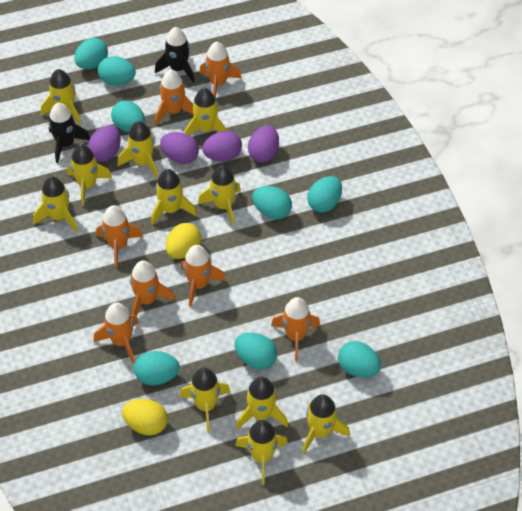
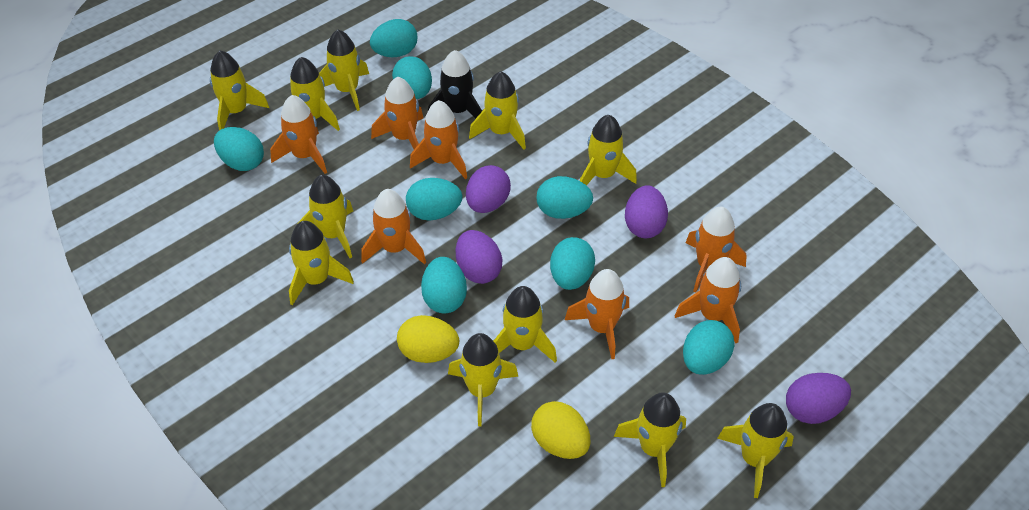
black rocket: [48,103,90,163] [155,27,195,83] = 2 -> [428,50,482,119] = 1

